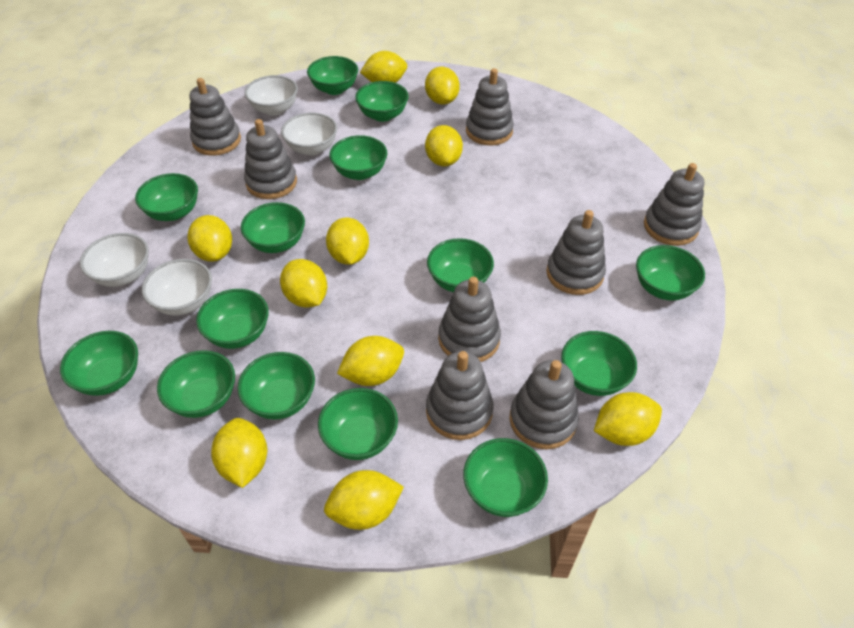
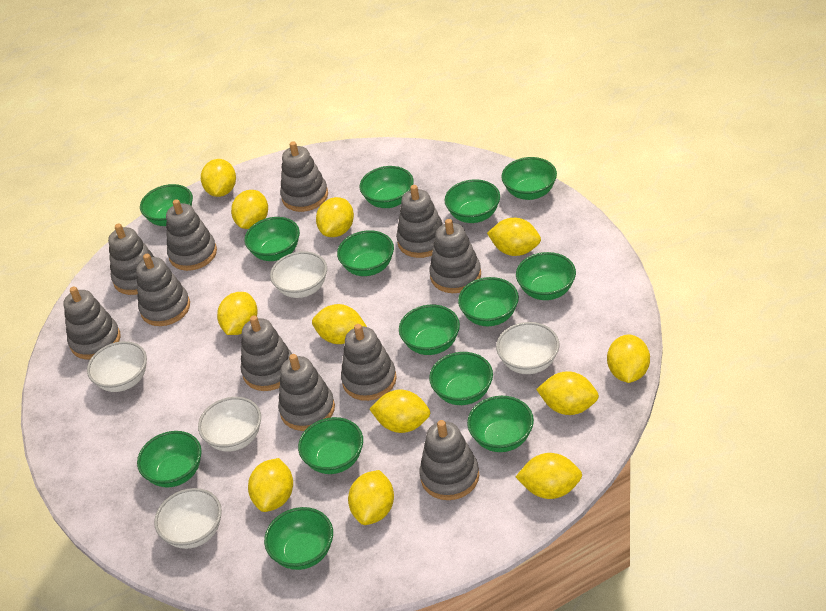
grey stacking toy: [189,78,241,156] [244,119,297,199] [426,351,493,440] [438,276,501,362] [466,68,514,146] [509,360,579,449] [546,210,606,295] [644,163,705,246] = 8 -> [63,287,121,360] [108,223,154,295] [136,254,190,326] [166,199,217,271] [241,315,292,391] [278,354,335,431] [280,141,328,212] [341,324,397,401] [396,185,443,258] [419,420,479,500] [429,219,481,293] = 11
white bowl: [80,233,149,287] [142,259,212,316] [245,75,298,116] [281,113,337,156] = 4 -> [87,341,147,392] [154,488,222,549] [198,397,261,452] [270,251,327,298] [496,322,559,374] = 5
yellow lemon: [187,215,232,262] [211,418,267,488] [280,259,327,308] [324,470,404,530] [326,218,369,265] [337,336,404,386] [360,51,407,83] [425,67,460,105] [425,125,463,166] [594,392,662,446] = 10 -> [201,159,236,197] [217,292,258,335] [231,190,268,229] [248,458,293,512] [312,304,367,344] [316,197,354,237] [348,470,394,525] [369,390,430,433] [487,218,541,256] [516,453,582,499] [536,371,599,415] [607,334,650,383] = 12

